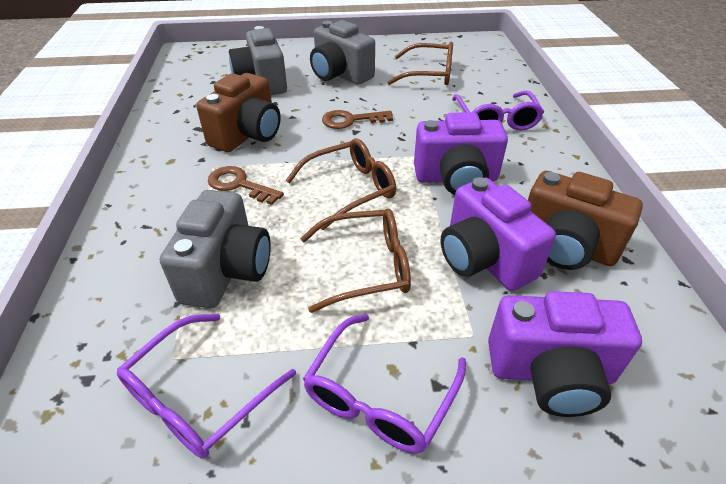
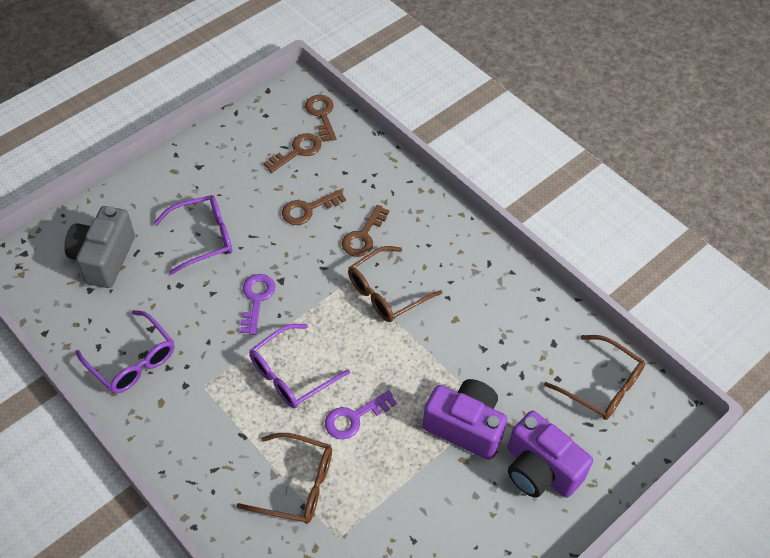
brown camera: [196,73,281,152] [528,171,643,270] = 2 -> none = 0
brown key: [208,166,284,205] [322,110,393,129] = 2 -> [263,133,321,173] [282,189,346,225] [305,95,337,142] [342,205,389,257] = 4
grey camera: [160,190,271,308] [229,26,287,95] [310,20,375,85] = 3 -> [64,206,135,288] = 1
purple camera: [414,112,508,195] [441,177,556,291] [488,291,642,417] = 3 -> [422,379,507,460] [508,411,593,498] = 2
purple key: none = 0 -> [240,274,275,335] [325,390,397,439] = 2

